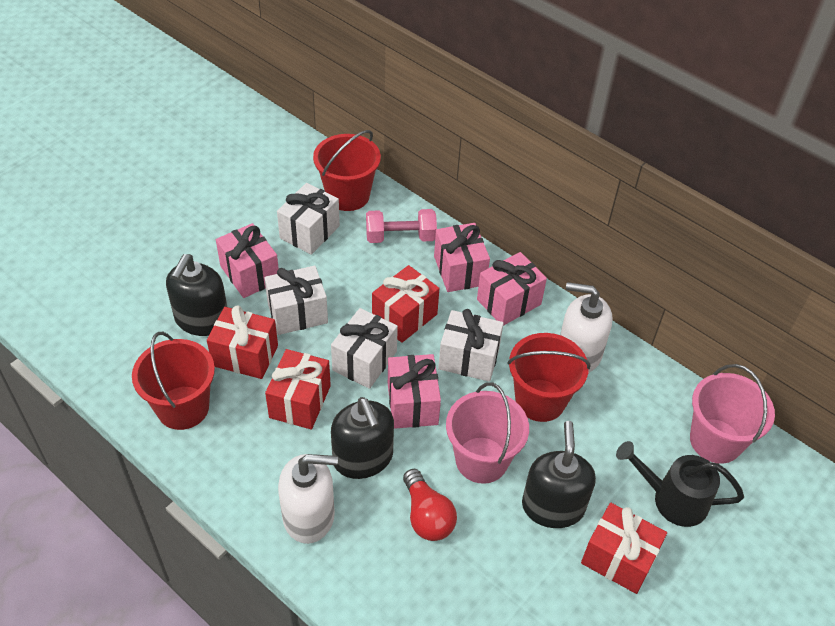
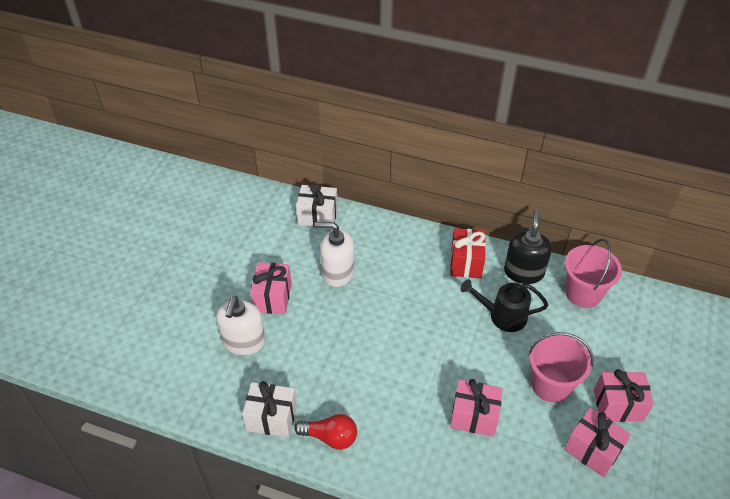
black soap dispenser: [166,254,227,336] [331,397,394,479] [522,421,596,528] = 3 -> [504,210,552,284] = 1
pink dumbbell: [366,209,437,243] = 1 -> none = 0
red bucket: [132,332,215,430] [313,130,381,211] [507,333,590,422] = 3 -> none = 0
red gift: [207,305,278,379] [265,349,331,430] [372,265,439,343] [581,502,667,594] = 4 -> [450,228,486,278] = 1
white gift: [264,266,328,335] [277,183,340,255] [331,308,398,389] [438,309,504,382] = 4 -> [242,381,297,438] [296,182,338,229] = 2

